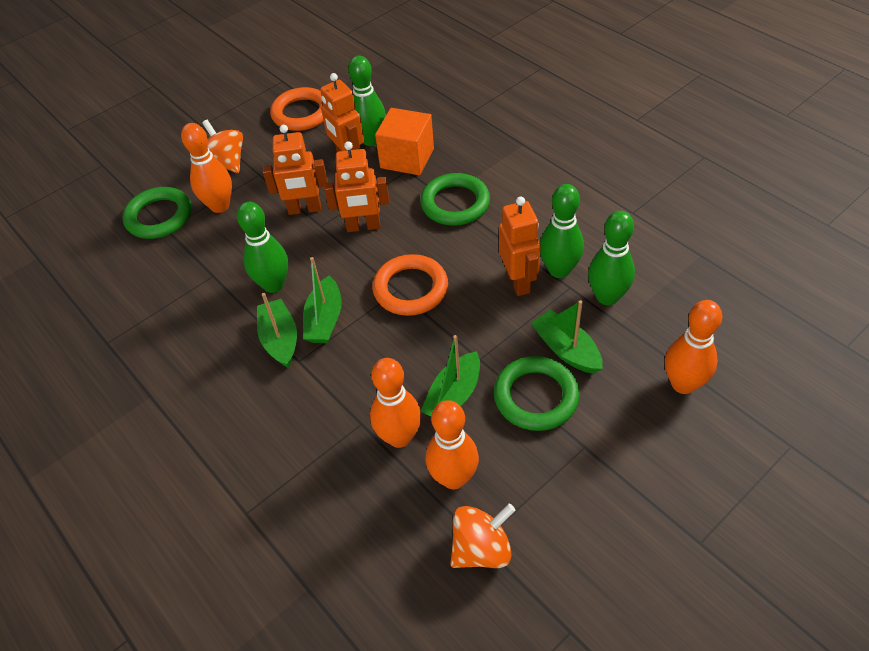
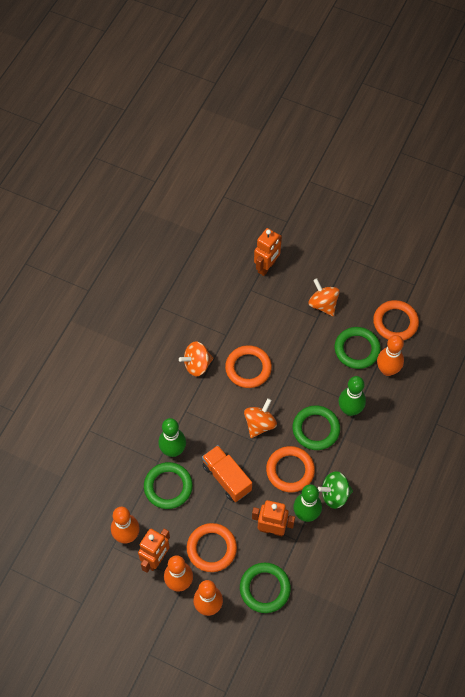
green boat: [257,293,297,368] [303,257,342,343] [421,335,480,417] [531,300,603,374] = 4 -> none = 0
green bowling pin: [237,202,288,293] [348,56,386,146] [540,184,584,278] [588,211,635,305] = 4 -> [158,418,186,457] [293,484,322,522] [339,376,366,416] = 3
green ring: [122,187,192,239] [420,173,490,226] [494,356,580,431] = 3 -> [144,462,193,509] [240,563,291,613] [293,405,340,450] [335,327,381,369] = 4
green spinning top: none = 0 -> [318,471,353,509] = 1
orange cube: [375,108,434,175] = 1 -> none = 0
orange ring: [270,87,324,131] [373,254,448,316] = 2 -> [187,523,237,572] [225,345,272,388] [266,446,315,492] [373,300,419,341] = 4
orange robot: [263,125,328,215] [320,73,364,152] [324,141,390,232] [499,196,541,296] = 4 -> [138,528,170,573] [252,500,295,536] [254,228,282,276] = 3
orange spinning top: [202,120,243,173] [450,504,516,568] = 2 -> [179,341,213,376] [244,398,277,438] [308,279,340,316] = 3
orange truck: none = 0 -> [202,445,252,502] = 1

